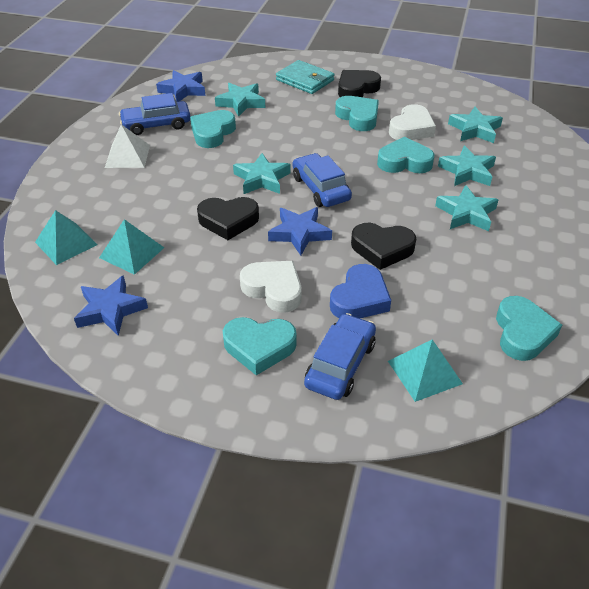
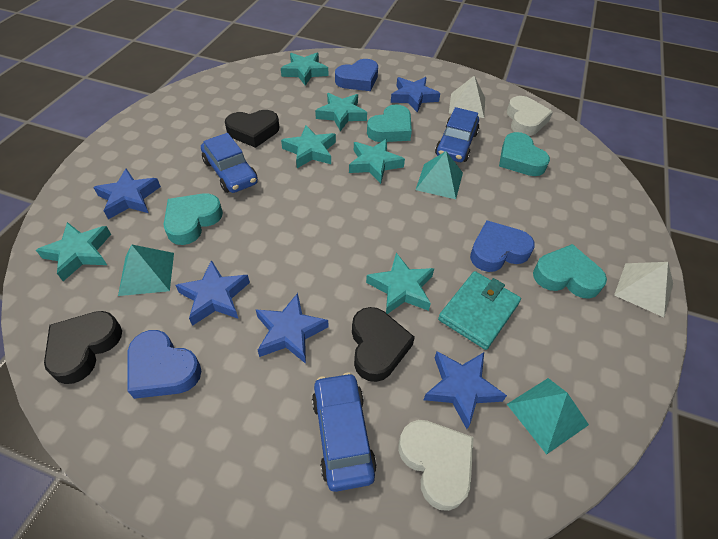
blue heart: [330,264,391,318] = 1 -> [128,330,201,399] [335,59,378,91] [470,220,535,272] = 3
blue star: [74,275,148,336] [156,70,205,102] [268,207,332,256] = 3 -> [93,169,161,219] [176,260,250,326] [256,293,329,364] [391,77,440,113] [424,351,507,429] = 5
turquoise heart: [190,110,236,148] [223,317,297,375] [335,96,379,131] [377,137,435,173] [496,296,562,361] = 5 -> [163,193,223,245] [367,104,412,142] [499,132,550,176] [533,244,607,299] = 4
turquoise star: [215,83,265,117] [233,153,291,194] [435,185,498,231] [438,146,496,186] [448,107,503,143] = 5 -> [36,222,111,281] [281,53,328,86] [281,125,336,168] [315,93,367,131] [349,139,405,184] [366,253,434,314] = 6
white pyramid: [105,124,150,168] = 1 -> [449,75,485,118] [614,262,673,317] = 2

